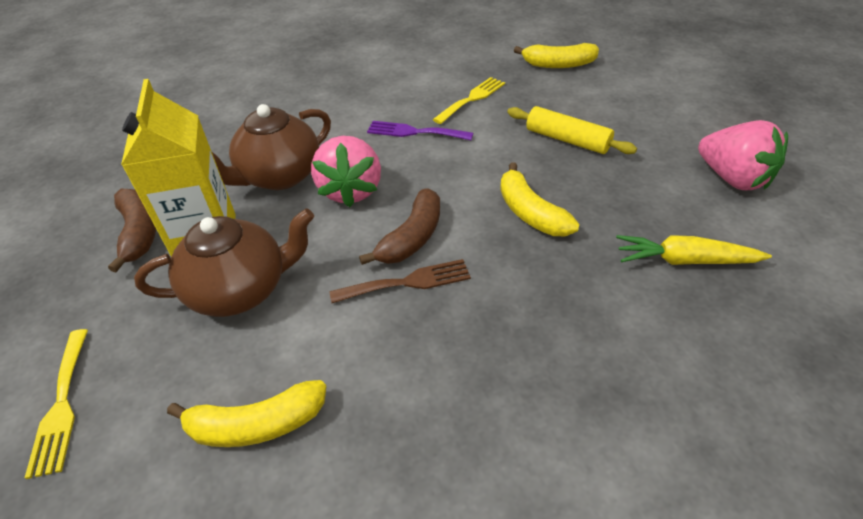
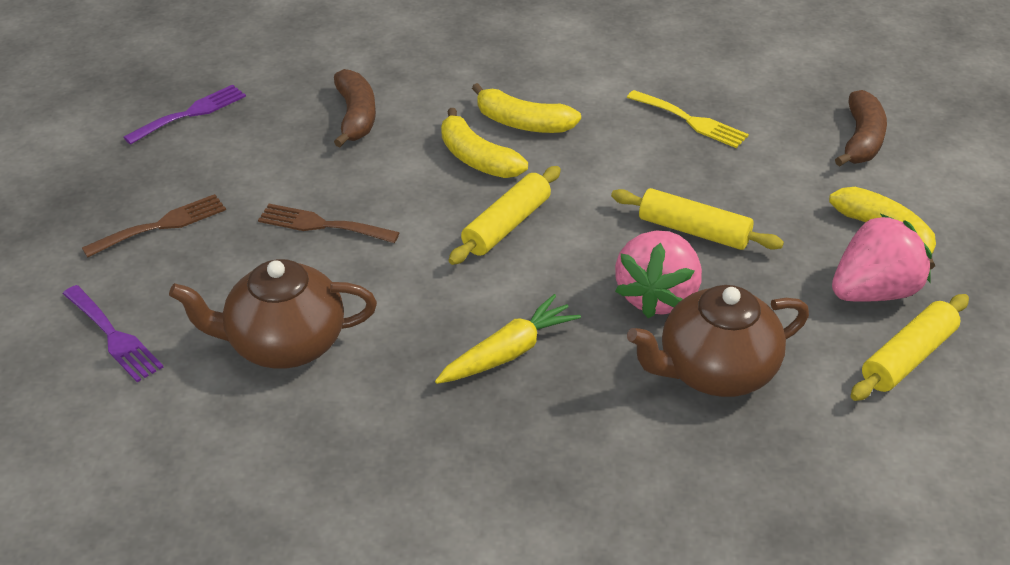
brown fork: [329,259,471,303] = 1 -> [82,194,226,258] [258,204,400,243] = 2
purple fork: [367,121,473,140] = 1 -> [63,285,163,382] [123,84,246,144] = 2
yellow carton: [121,79,235,257] = 1 -> none = 0
yellow fork: [25,329,88,479] [433,77,505,124] = 2 -> [627,90,749,148] = 1
yellow rolling pin: [507,106,637,154] = 1 -> [448,166,561,265] [611,188,784,250] [851,294,969,401] = 3

